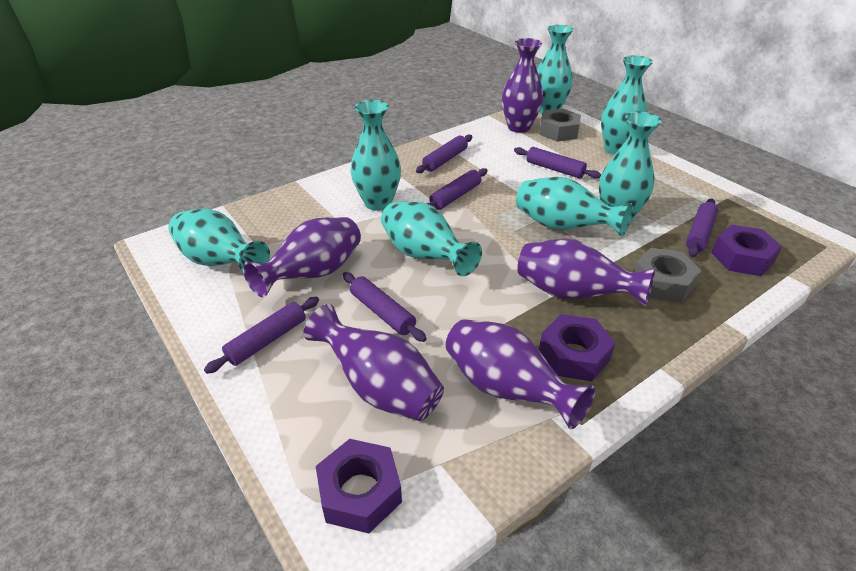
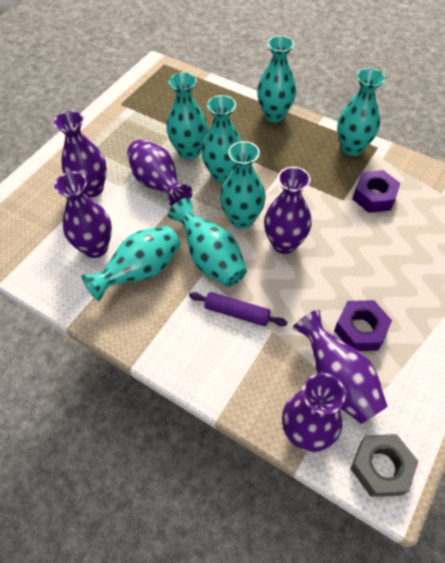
grey nut: [539,109,581,142] [633,248,702,303] = 2 -> [350,434,419,497] = 1
purple nut: [316,439,402,533] [539,314,616,381] [711,225,782,276] = 3 -> [334,300,392,351] [352,170,400,213] = 2
purple rolling pin: [204,297,319,374] [343,272,427,342] [416,135,472,173] [426,168,487,210] [514,147,601,179] [686,198,718,257] = 6 -> [189,292,287,326] = 1
purple vase: [243,217,361,297] [303,304,444,421] [446,319,595,429] [502,38,543,133] [518,239,655,307] = 5 -> [54,110,107,198] [54,171,112,258] [127,140,193,207] [264,167,312,254] [282,373,346,452] [293,310,388,424] = 6

